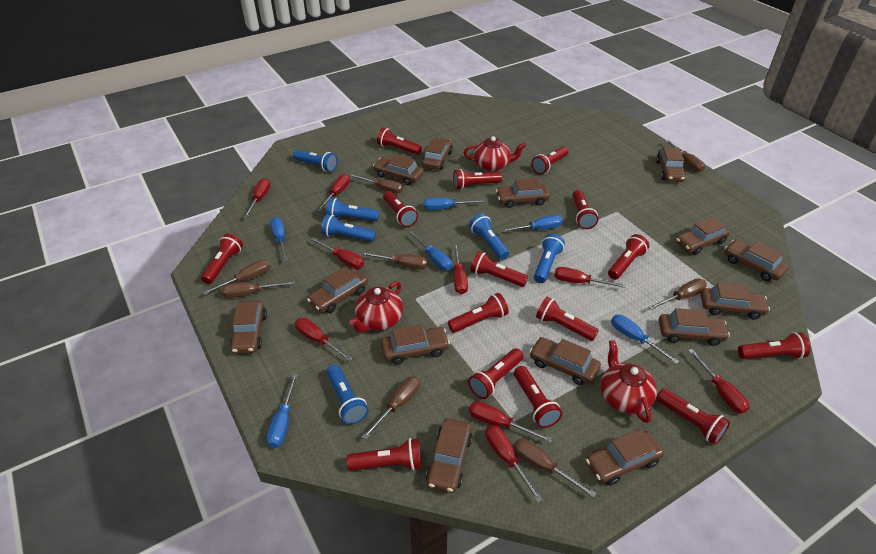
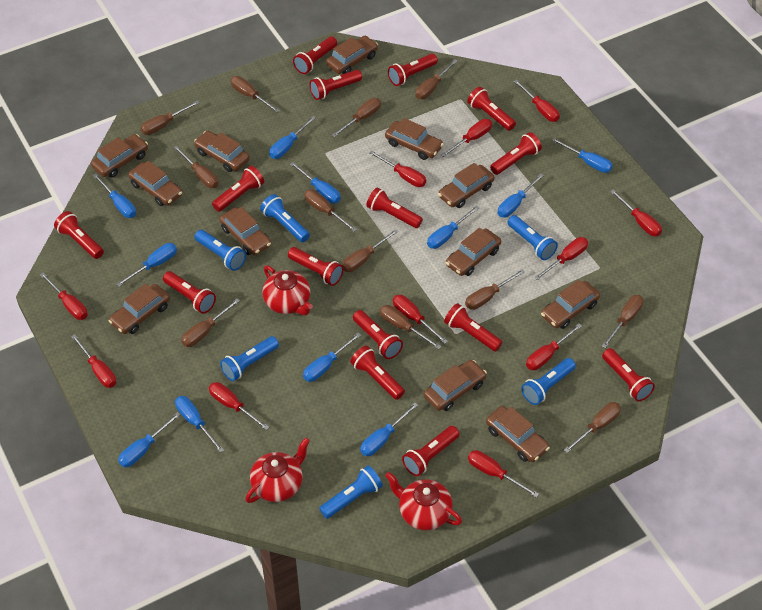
blue screwdriver: [266,373,298,448] [270,217,288,261] [409,231,452,270] [423,198,485,210] [501,215,563,232] [611,315,679,364] = 6 -> [93,174,136,218] [116,243,177,287] [118,412,181,468] [175,396,224,453] [269,116,316,159] [290,162,341,203] [303,333,361,382] [360,403,418,456] [427,205,479,249] [498,174,544,217] [551,138,613,173] = 11
brown car: [230,301,267,354] [307,266,368,313] [373,154,424,185] [381,324,450,365] [422,138,453,170] [426,418,473,493] [496,178,550,208] [529,337,601,385] [586,429,664,485] [656,147,686,182] [659,308,730,346] [676,216,730,255] [700,282,770,319] [725,240,789,281] = 14 -> [91,134,148,178] [109,284,170,334] [128,161,182,206] [194,131,250,172] [219,207,271,255] [326,36,378,74] [385,118,443,160] [424,360,487,411] [438,163,494,208] [446,228,501,276] [486,406,550,462] [541,280,600,329] = 12
brown screwdriver: [202,260,270,295] [221,281,295,298] [349,174,403,194] [361,252,427,269] [362,376,420,440] [513,438,597,498] [649,279,707,310] [665,140,705,172] = 8 -> [140,101,199,135] [173,146,219,188] [181,298,240,347] [230,76,280,113] [304,189,357,232] [332,98,381,137] [342,229,398,272] [380,305,441,349] [415,59,458,99] [465,269,525,310] [564,402,621,453] [602,295,644,348] = 12
red screwdriver: [243,178,271,218] [295,318,353,361] [310,237,364,269] [317,174,350,211] [453,244,468,294] [469,401,552,443] [485,425,543,502] [554,267,626,288] [688,349,750,414] = 9 -> [40,272,88,320] [71,334,116,388] [209,382,269,430] [369,151,426,187] [393,295,448,344] [441,119,492,157] [468,450,539,498] [514,80,560,122] [526,323,582,370] [534,237,588,280] [610,189,662,236] = 11

